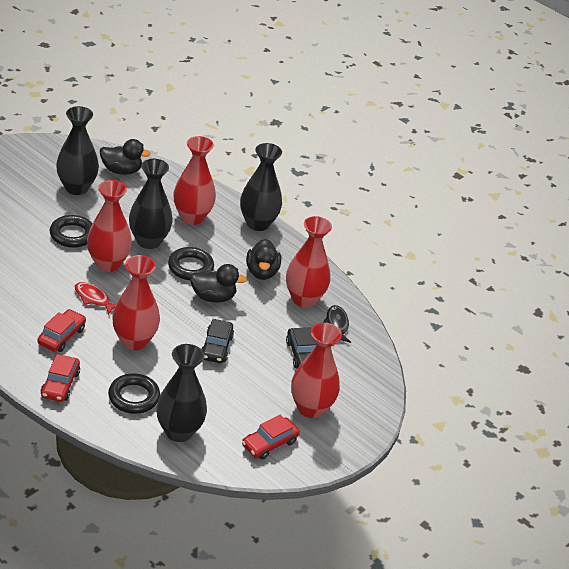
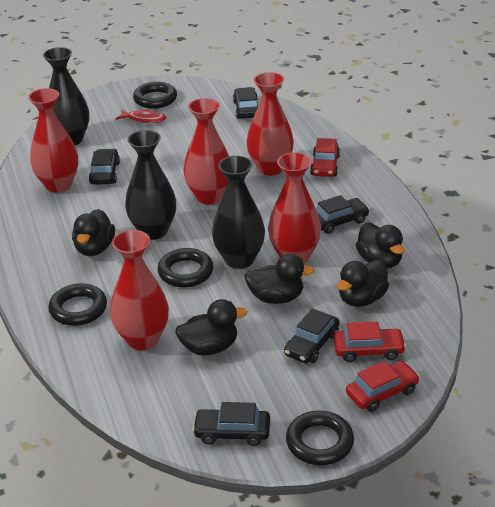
black car: [201,319,234,363] [286,327,316,369] = 2 -> [89,149,120,185] [192,402,270,446] [233,87,258,119] [284,308,339,363] [316,195,370,234] = 5
black duck: [100,139,151,175] [190,264,247,303] [246,239,281,280] = 3 -> [72,209,115,256] [175,299,247,356] [244,254,315,304] [337,260,389,307] [356,222,404,269] = 5
black fish: [323,305,351,343] = 1 -> none = 0
black ring: [50,215,93,248] [108,373,160,414] [168,247,214,280] = 3 -> [48,283,107,326] [133,82,177,109] [158,248,214,287] [286,411,354,465] = 4
black vase: [56,106,99,195] [129,159,173,249] [157,344,207,442] [240,143,282,231] = 4 -> [43,47,89,145] [125,130,176,240] [212,156,265,269] = 3

